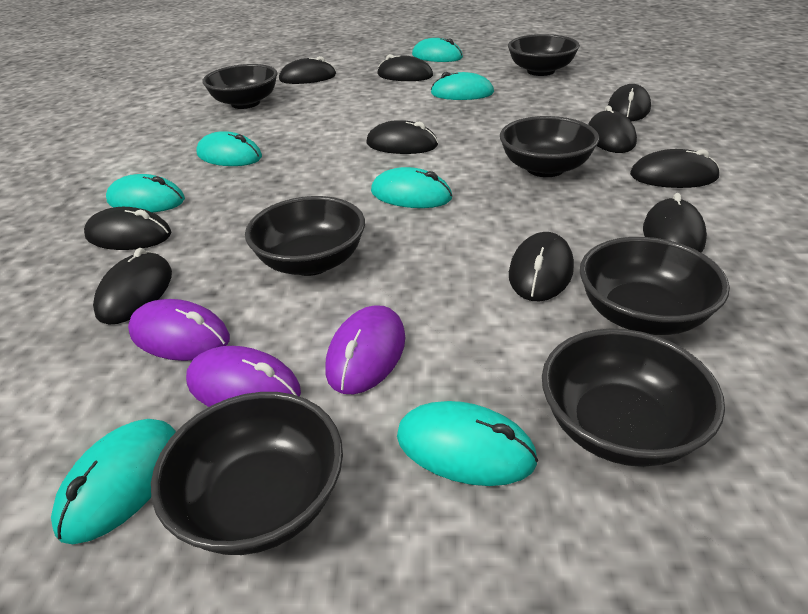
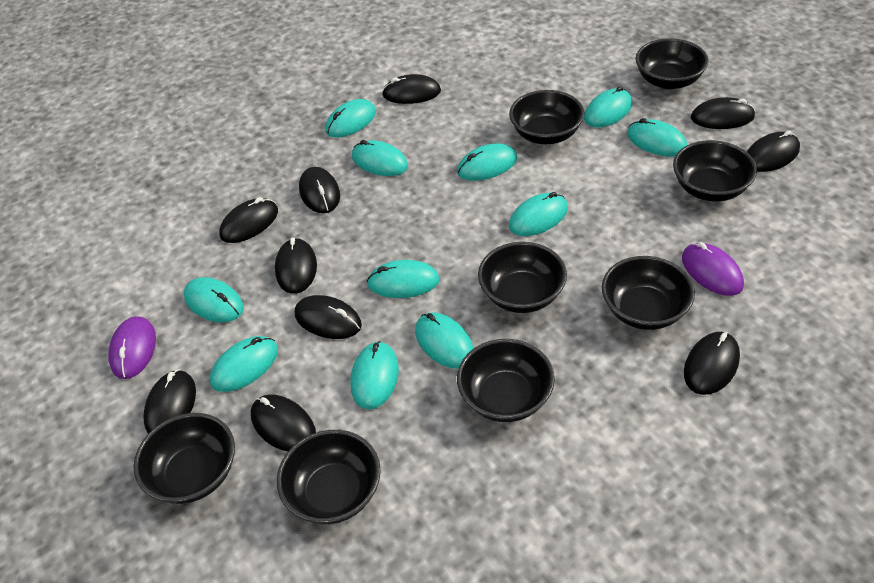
black bowl: [151,392,343,555] [202,64,278,109] [245,196,365,276] [500,116,599,177] [508,34,580,76] [542,328,725,467] [580,237,730,335] = 7 -> [133,413,235,504] [277,430,381,524] [457,339,555,422] [478,242,567,313] [509,90,584,144] [602,256,695,330] [636,38,709,89] [673,140,757,201] = 8
purple mouse: [128,299,230,361] [186,346,301,407] [326,305,405,394] = 3 -> [108,316,156,379] [682,242,744,296] = 2
turquoise mouse: [51,419,176,544] [106,174,185,213] [196,131,262,166] [371,167,452,208] [397,401,538,486] [412,38,463,62] [431,72,494,100] = 7 -> [184,277,244,322] [210,336,278,392] [325,99,376,138] [350,341,399,409] [352,140,408,176] [367,260,440,298] [415,312,474,369] [457,143,517,181] [509,192,568,236] [584,86,632,128] [627,118,687,157] = 11

